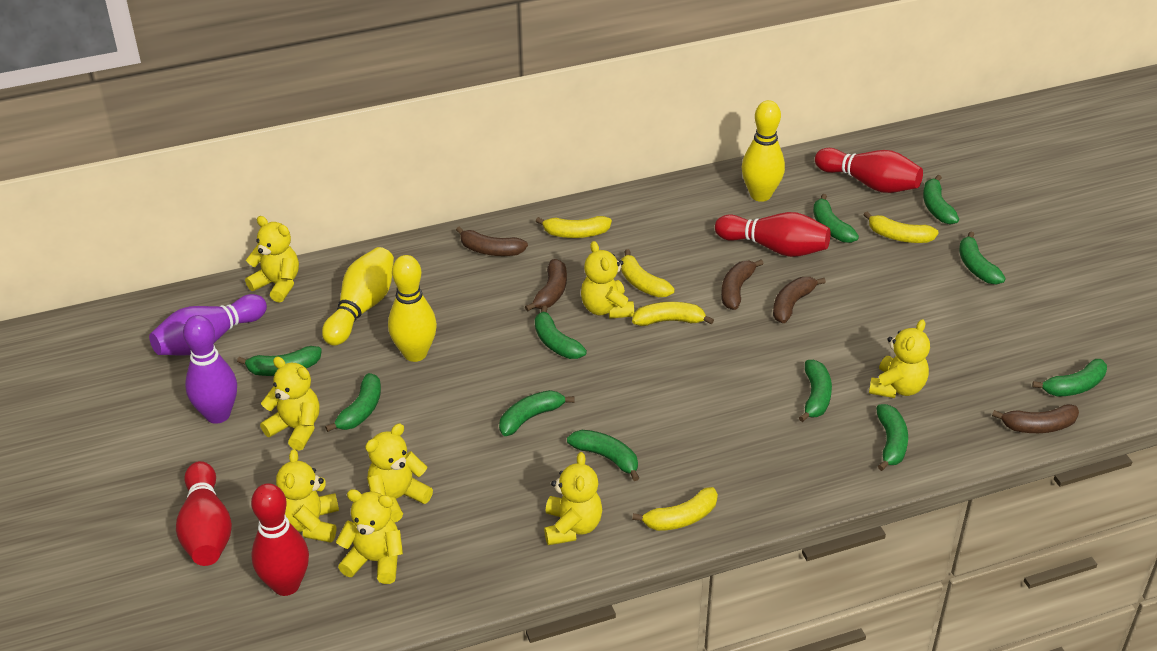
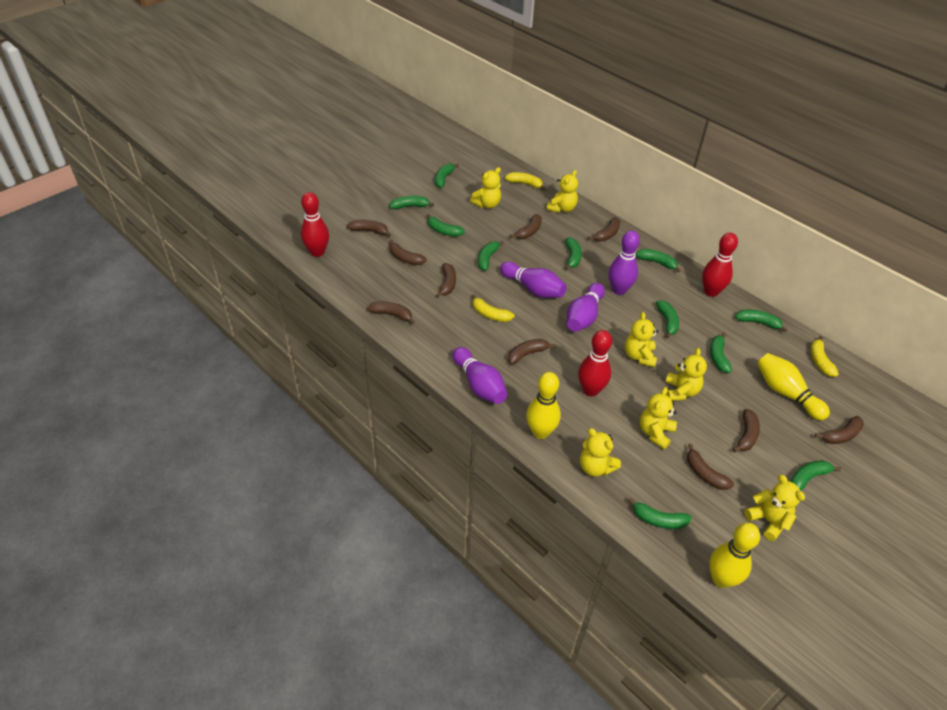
brown banana: [456,227,528,256] [525,259,567,312] [721,259,764,310] [773,277,826,323] [992,404,1079,433] = 5 -> [347,220,391,237] [367,301,415,324] [389,240,427,265] [436,263,456,298] [508,339,556,364] [510,214,542,239] [588,217,620,241] [687,444,734,490] [733,409,760,453] [815,416,864,444] = 10
purple bowling pin: [149,294,267,356] [183,315,237,424] = 2 -> [453,347,507,404] [500,261,567,298] [567,283,605,332] [609,230,640,295] = 4
red bowling pin: [176,461,232,566] [251,483,309,596] [715,212,831,257] [815,148,923,193] = 4 -> [301,192,329,257] [578,330,612,396] [702,233,738,297] = 3
yellow banana: [536,216,612,238] [621,249,675,297] [632,302,714,326] [632,487,718,531] [864,212,939,243] = 5 -> [472,294,514,322] [505,172,545,190] [810,336,839,377] = 3
yellow teddy bear: [245,216,299,303] [260,357,320,451] [276,449,339,543] [336,489,403,584] [365,424,433,523] [544,452,602,545] [581,241,634,319] [869,319,930,398] = 8 -> [470,167,501,208] [547,170,578,213] [580,428,621,477] [625,312,659,367] [640,387,677,449] [665,348,707,401] [745,475,805,541] = 7

